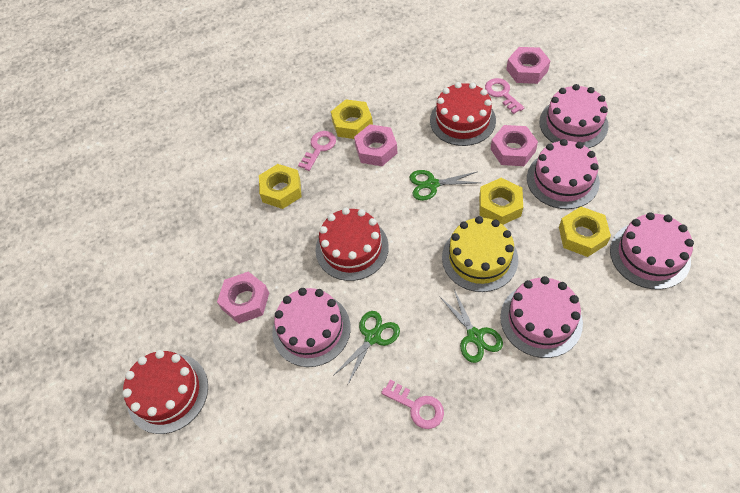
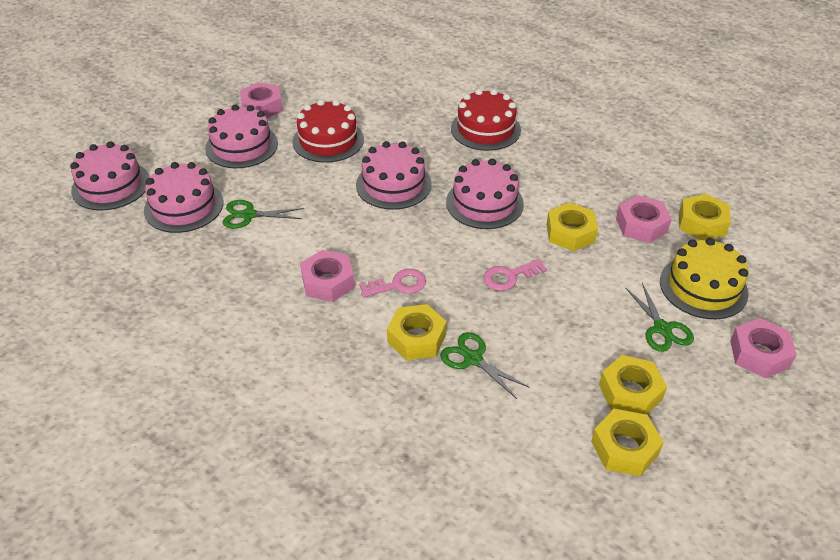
pink key: [298,131,336,171] [381,380,444,429] [485,78,524,114] = 3 -> [359,269,426,297] [483,259,547,291] = 2
red cake: [122,350,208,434] [316,208,389,281] [430,82,496,146] = 3 -> [292,100,364,163] [451,89,521,151] = 2
yellow nut: [259,164,302,209] [331,99,373,139] [479,178,523,225] [559,207,611,257] = 4 -> [387,304,447,360] [546,202,598,251] [591,409,664,476] [599,355,667,415] [679,194,731,240] = 5

